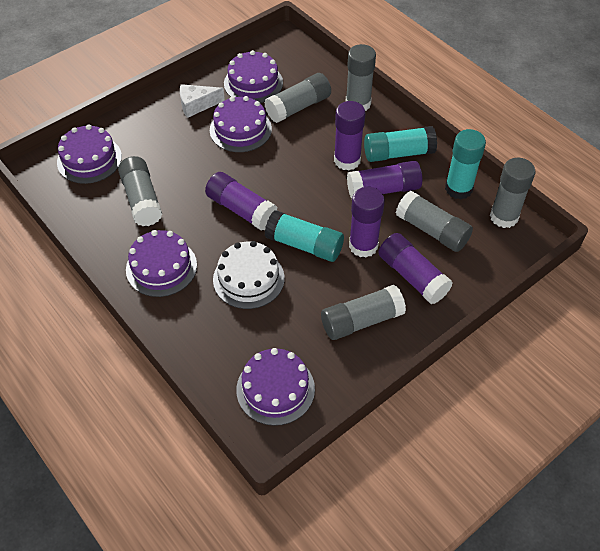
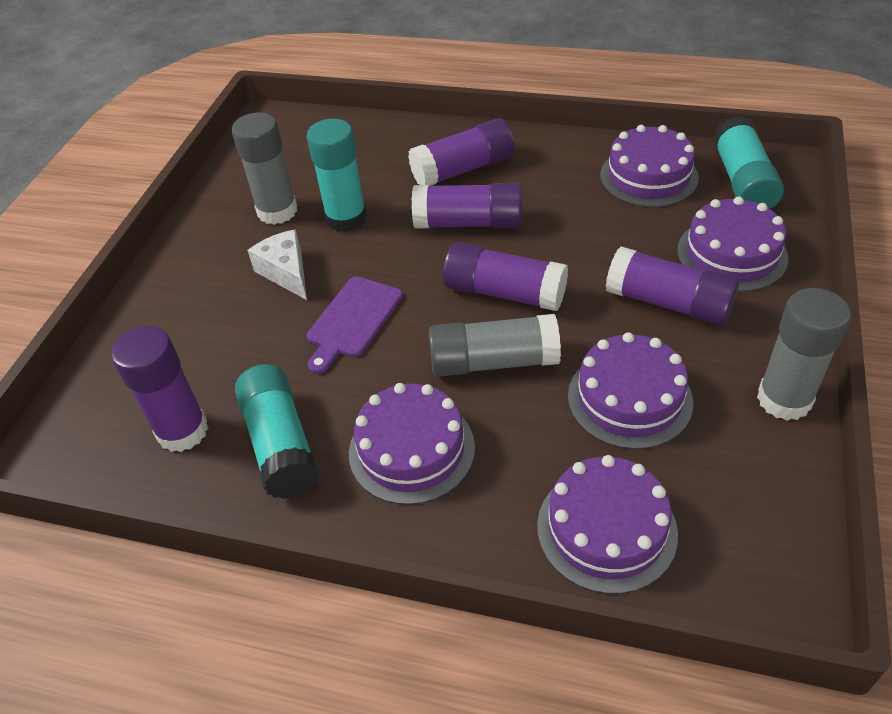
grey glue stick: [118,156,162,226] [264,73,331,123] [321,285,406,340] [346,44,376,111] [396,191,473,252] [490,158,535,228] = 6 -> [232,112,297,225] [429,314,561,377] [757,288,851,421] = 3
purple cutting board: none = 0 -> [307,276,403,374] = 1
white cake: [213,241,285,309] = 1 -> none = 0

